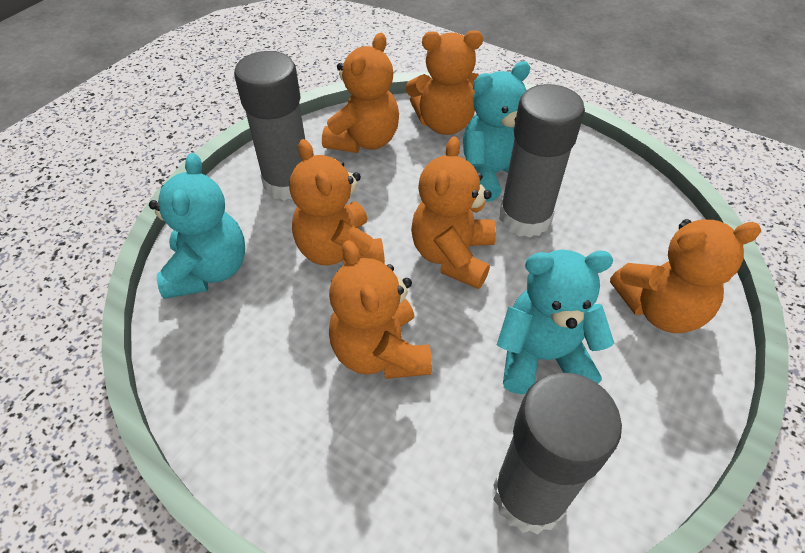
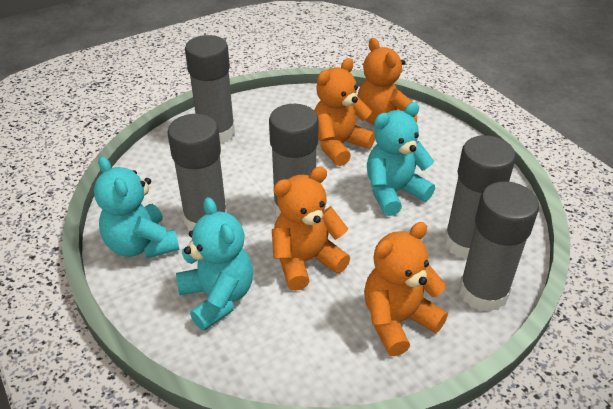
grey glue stick: [234,51,305,201] [493,373,622,534] [499,84,585,238] = 3 -> [168,114,227,231] [185,35,235,144] [269,104,319,217] [444,135,516,260] [459,181,539,312] = 5
orange teddy bear: [289,139,385,265] [322,33,399,153] [329,240,432,379] [406,30,483,135] [411,136,496,289] [610,219,761,333] = 6 -> [272,166,350,291] [314,58,375,166] [357,38,417,125] [364,222,448,356] = 4

